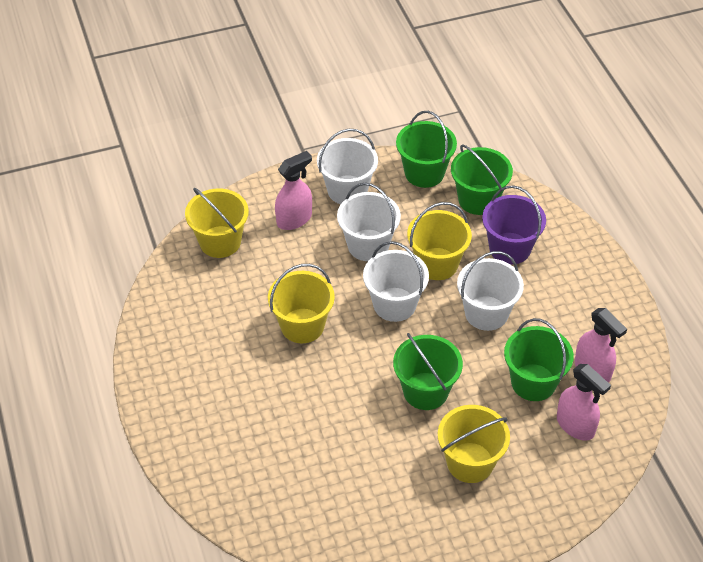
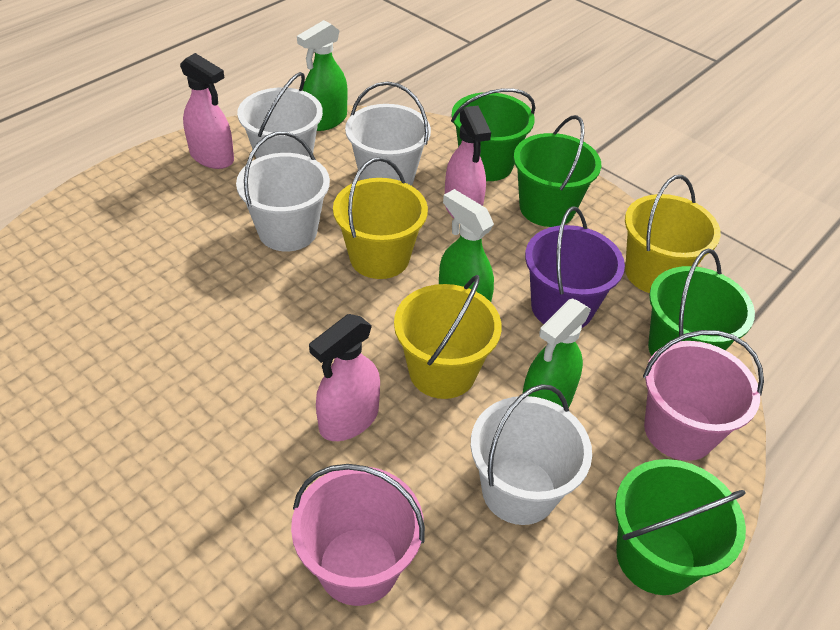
green spray bottle: none = 0 -> [297,20,347,131] [439,189,494,302] [523,298,591,408] = 3
pink bucket: none = 0 -> [291,464,425,606] [643,330,764,461] = 2
yellow bucket: [185,188,249,258] [268,264,335,343] [407,202,472,280] [438,405,510,483] = 4 -> [333,157,428,279] [394,275,502,399] [625,175,721,293] = 3

